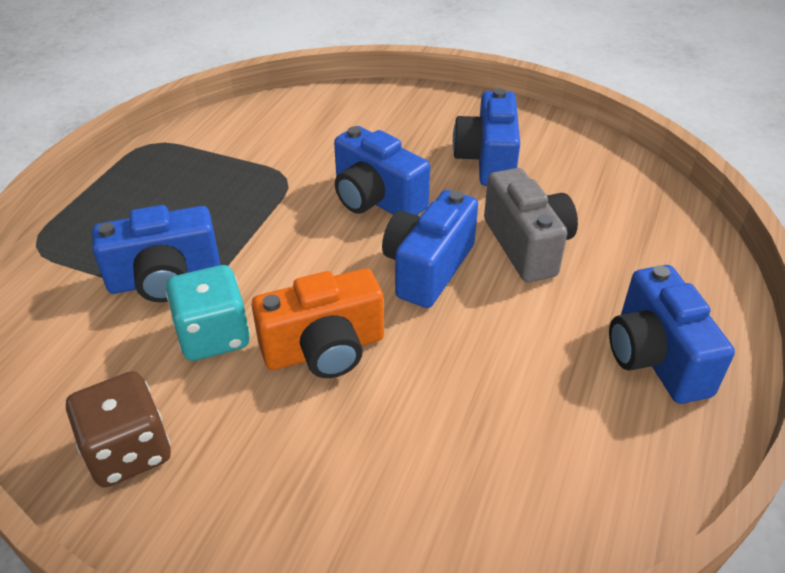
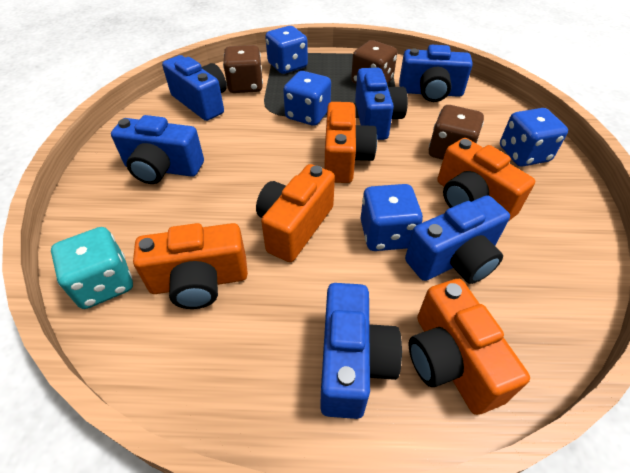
blue camera: [92,205,221,302] [334,126,430,215] [382,190,478,308] [453,88,520,186] [609,265,735,404] = 5 -> [111,115,204,184] [162,55,227,121] [320,283,402,419] [355,68,408,140] [399,45,473,102] [405,195,510,284] = 6
blue dice: none = 0 -> [265,26,308,74] [283,71,331,126] [360,184,423,251] [500,108,568,167] = 4
brown dice: [66,371,171,487] = 1 -> [223,45,263,93] [351,40,397,84] [429,105,484,160] = 3
grey camera: [484,168,578,282] = 1 -> none = 0
orange camera: [252,268,384,378] = 1 -> [133,223,248,309] [256,164,335,262] [324,102,377,183] [409,279,530,415] [437,138,535,221] = 5

